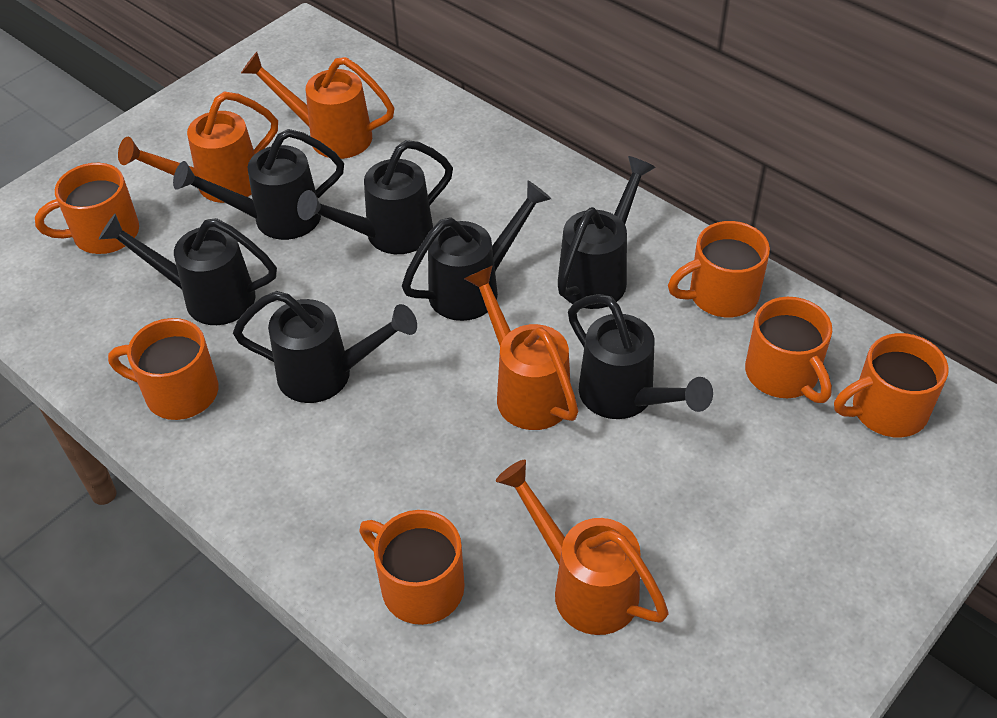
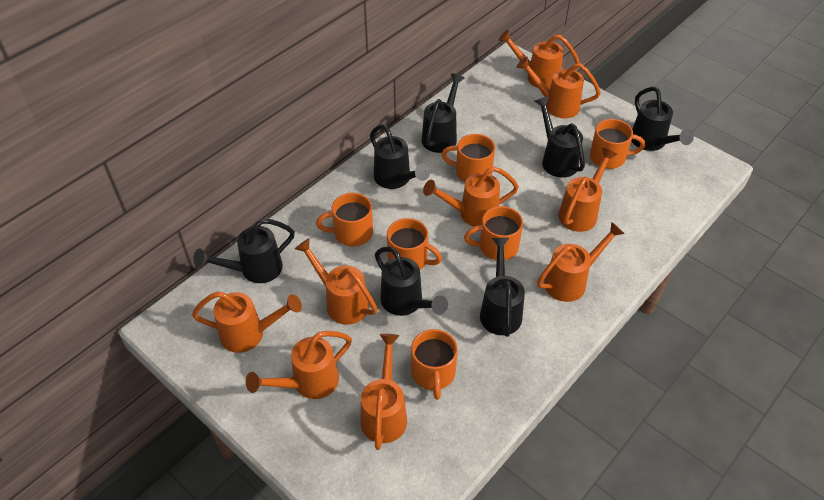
orange watering can: [118,91,278,203] [241,52,395,159] [464,265,578,430] [496,460,669,635] = 4 -> [192,291,302,353] [246,331,352,399] [295,238,377,325] [361,334,407,450] [423,167,519,227] [498,30,580,89] [517,57,601,118] [537,222,625,302] [558,148,617,232] = 9

